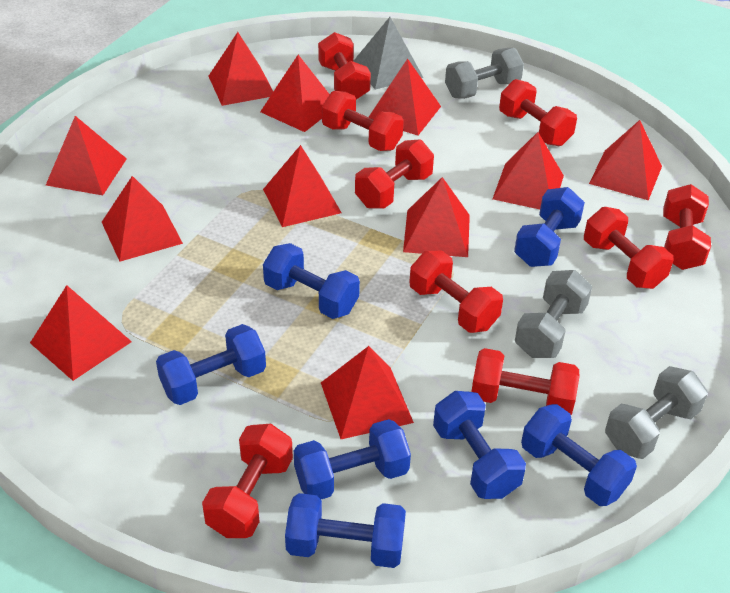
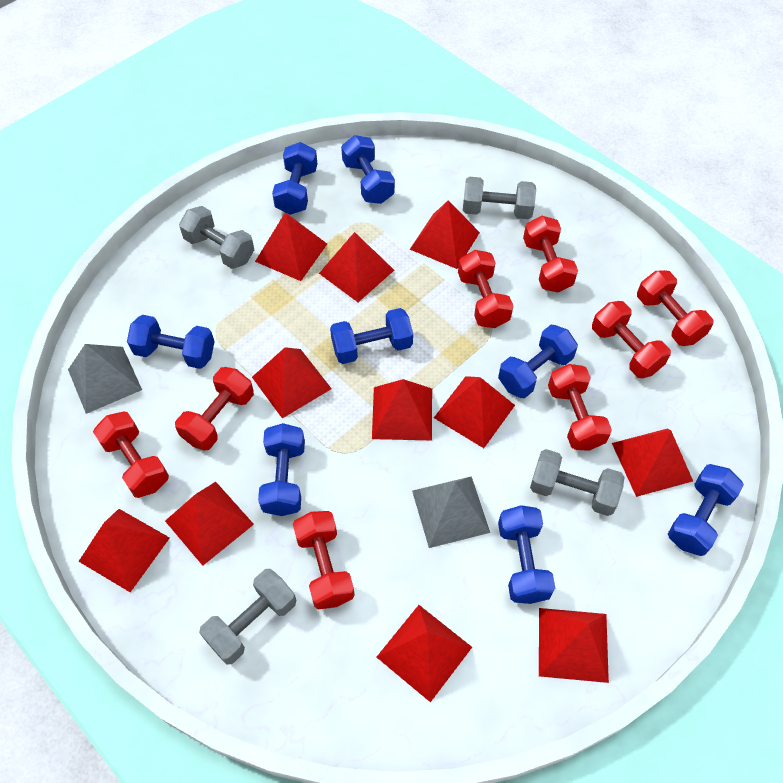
blue dumbbell: [156,324,266,405] [263,243,360,319] [285,493,406,568] [294,419,411,499] [433,391,526,499] [514,187,585,267] [521,404,637,506] = 7 -> [127,315,215,369] [258,423,305,516] [272,142,317,215] [330,308,413,364] [341,135,395,204] [498,325,578,398] [498,505,555,604] [668,464,744,556] = 8
grey dumbbell: [445,48,524,99] [515,270,592,358] [605,366,708,459] = 3 -> [179,206,254,269] [199,569,296,665] [463,177,536,219] [530,449,624,516] = 4
grey pyramid: [353,17,423,90] = 1 -> [68,344,142,414] [412,476,490,548] = 2
red dumbbell: [202,424,293,538] [318,32,371,100] [322,91,404,151] [355,140,434,208] [409,251,503,333] [471,348,579,415] [499,79,577,146] [584,207,673,289] [663,184,711,270] = 9 -> [93,411,169,498] [175,367,254,451] [293,511,355,609] [458,250,513,328] [523,216,578,292] [548,364,612,451] [592,301,671,378] [637,270,713,346] = 8

